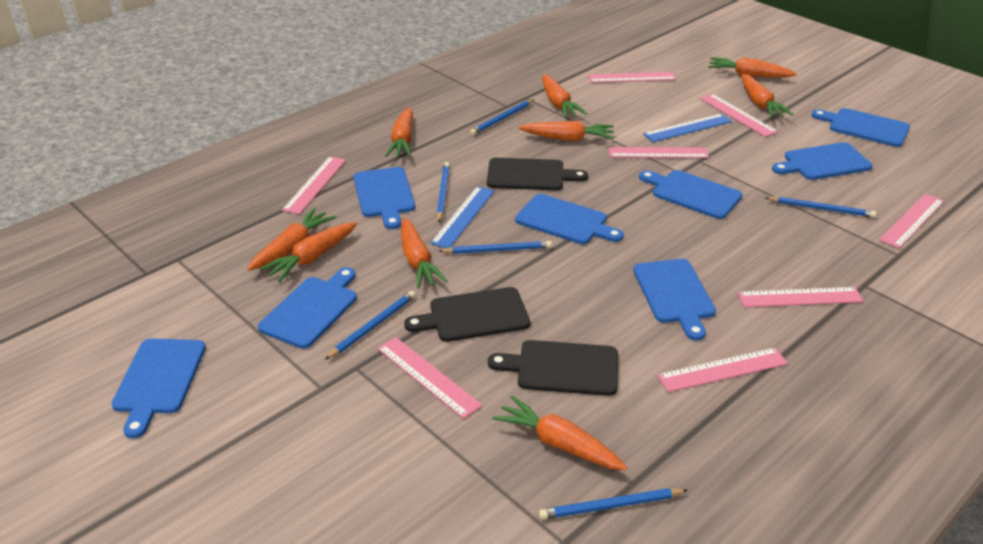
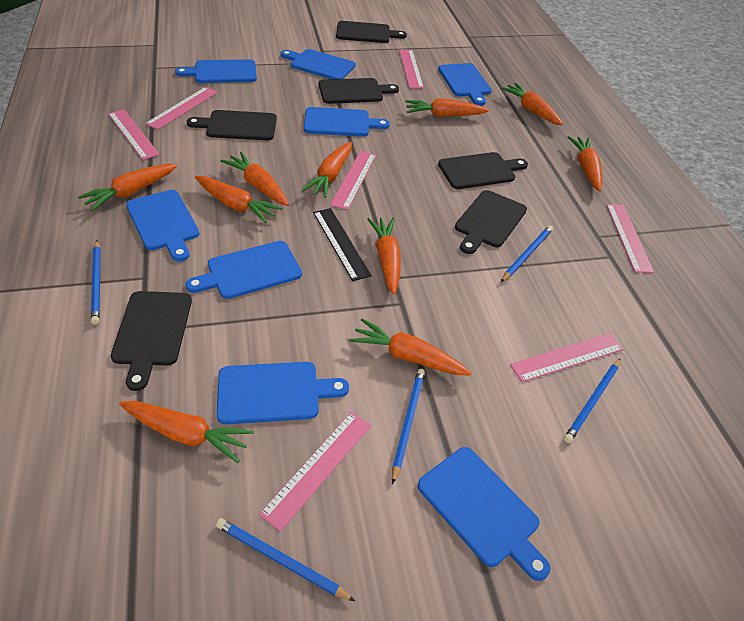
black cutting board: [404,287,530,342] [487,158,588,190] [488,340,618,396] = 3 -> [111,291,192,391] [187,110,277,140] [319,78,399,104] [336,21,407,43] [438,152,528,189] [455,190,527,254] = 6
black ruler: none = 0 -> [313,208,372,281] = 1
blue pencil: [325,291,416,360] [437,162,450,222] [439,241,552,254] [470,99,534,135] [539,488,688,520] [765,196,877,218] = 6 -> [91,240,101,325] [216,518,355,601] [392,369,425,484] [501,225,553,282] [564,358,621,443] = 5
blue ruler: [430,186,494,248] [643,114,732,142] = 2 -> none = 0
orange carrot: [247,208,336,271] [259,222,357,282] [385,107,413,157] [401,218,448,288] [493,396,627,470] [518,121,614,141] [542,75,587,118] [708,57,797,78] [742,74,793,118] = 9 -> [78,164,178,211] [119,401,254,463] [195,176,282,223] [221,152,289,206] [302,142,352,198] [349,319,472,375] [367,217,401,294] [405,98,489,117] [500,83,563,125] [567,136,602,191] = 10
pink ruler: [282,156,346,214] [377,337,483,419] [588,72,676,83] [608,147,709,158] [657,348,788,392] [700,94,778,137] [738,287,864,307] [879,193,944,248] = 8 -> [108,109,160,160] [145,87,218,130] [259,412,371,531] [330,151,376,210] [399,50,424,88] [510,333,623,382] [606,204,654,273] = 7

